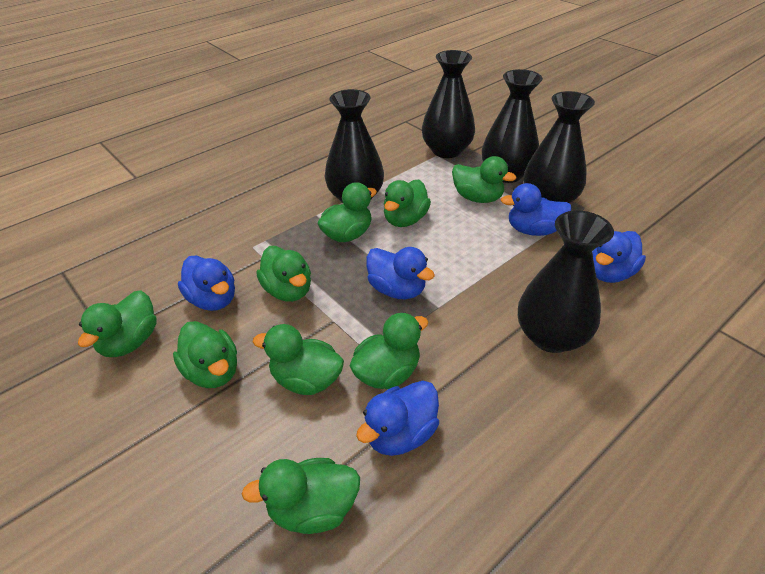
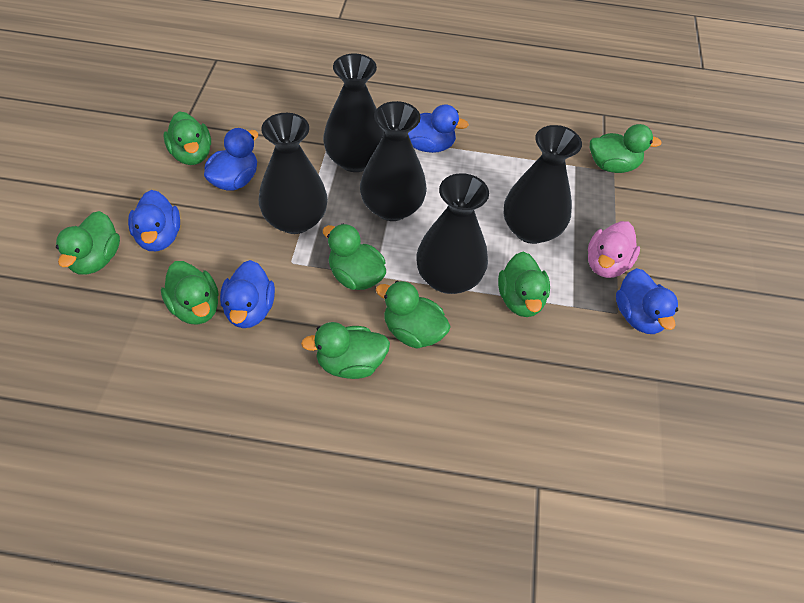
green duck: [78,290,157,357] [173,321,237,388] [242,458,360,534] [253,324,344,395] [256,246,311,302] [317,182,377,242] [350,313,428,389] [384,180,431,227] [452,156,516,203] = 9 -> [56,211,120,275] [161,261,219,325] [164,111,211,165] [301,322,390,379] [323,224,386,290] [376,281,451,349] [498,252,550,317] [590,124,662,173] = 8
pink duck: none = 0 -> [588,221,640,278] = 1

